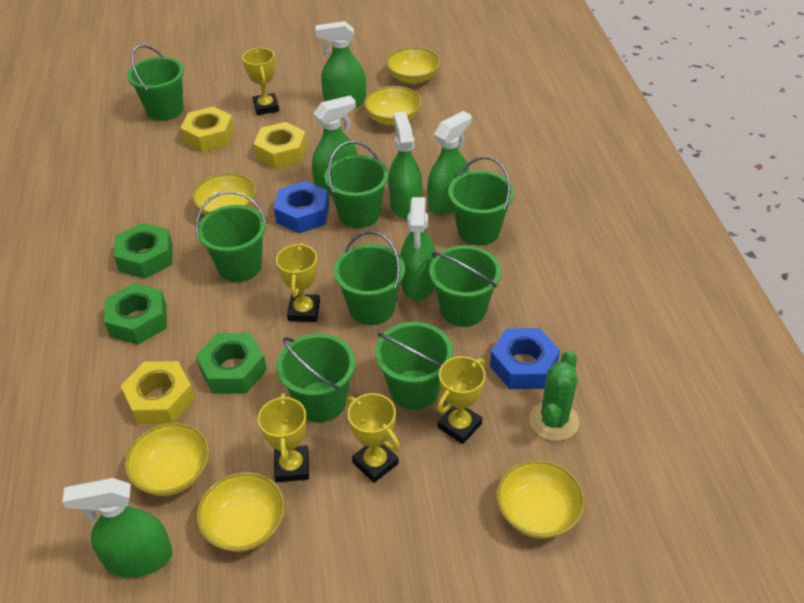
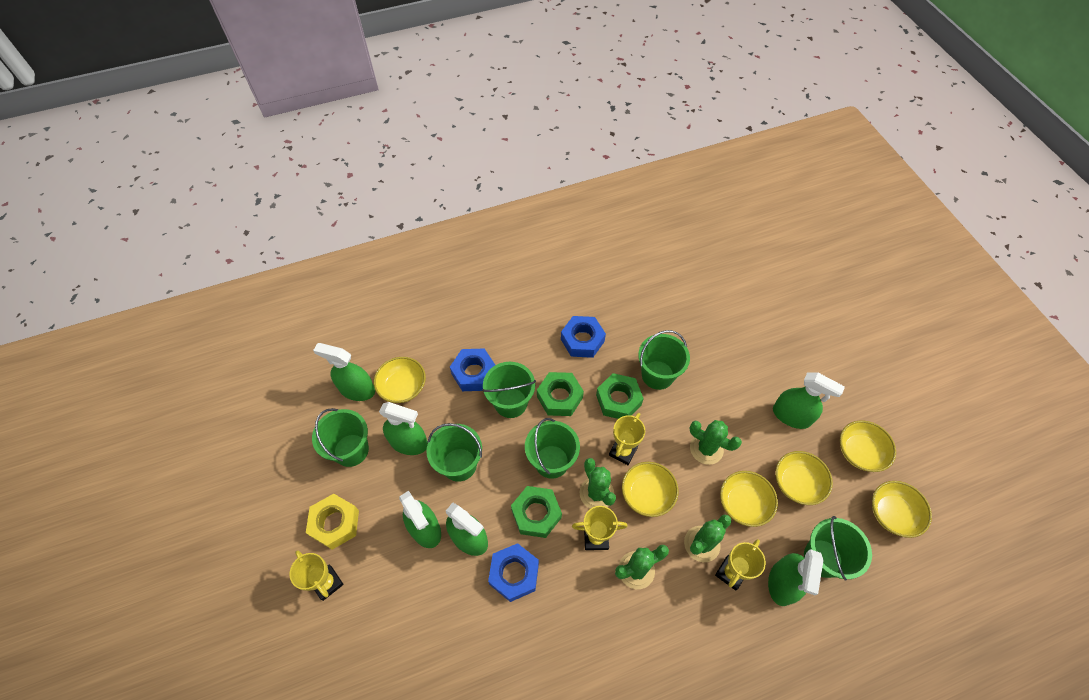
blue nut: [274,181,329,234] [490,328,560,389] = 2 -> [450,349,495,391] [488,543,539,602] [561,316,606,358] = 3
green bucket: [127,45,184,121] [196,191,267,282] [276,333,355,422] [325,141,389,228] [334,231,405,325] [375,322,453,410] [429,245,501,327] [448,156,514,245] = 8 -> [312,408,369,467] [426,423,482,482] [482,362,536,418] [525,418,580,479] [638,330,690,390] [804,516,872,581] = 6
green cactus: [529,351,579,441] = 1 -> [580,458,616,509] [615,545,669,589] [684,514,732,562] [689,420,742,465] = 4
yellow nut: [121,361,195,425] [180,107,234,152] [254,122,307,169] = 3 -> [306,494,359,550] = 1
yellow trophy: [242,48,279,115] [258,393,309,482] [276,242,320,322] [346,393,400,483] [437,356,486,444] = 5 -> [289,550,344,601] [572,506,628,550] [609,413,645,465] [715,539,766,590] = 4

